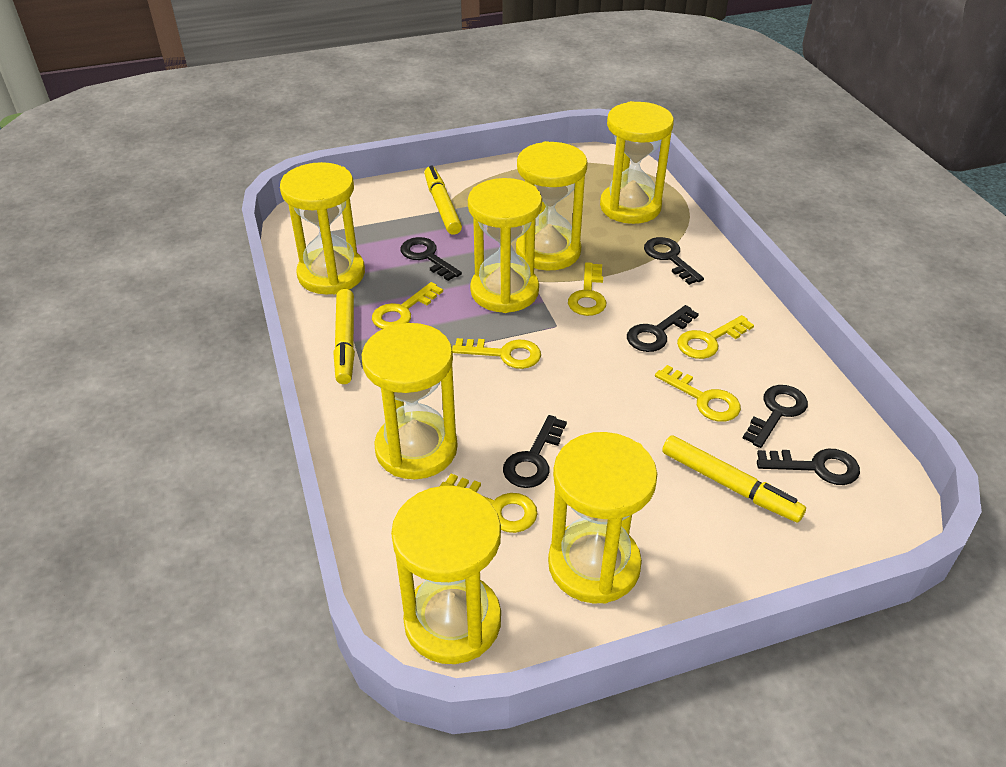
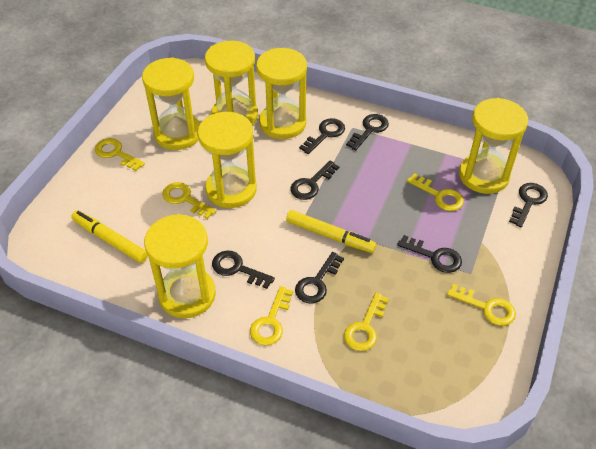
black key: [401,237,462,281] [503,415,567,488] [627,305,699,352] [644,237,704,285] [743,385,808,448] [757,449,860,485] = 6 -> [212,251,275,289] [290,160,339,200] [295,252,344,303] [299,118,345,154] [346,114,389,151] [397,235,462,273] [509,183,548,227] = 7
yellow hourglass: [280,162,365,294] [362,323,458,479] [391,486,501,664] [468,178,542,313] [516,141,588,270] [548,432,657,604] [600,101,674,224] = 7 -> [142,57,200,150] [144,214,216,318] [197,112,257,208] [205,41,258,125] [256,48,307,139] [459,98,528,194] = 6
yellow marker: [333,289,355,384] [424,166,462,235] [662,435,806,522] = 3 -> [71,210,148,263] [286,210,376,253] = 2

